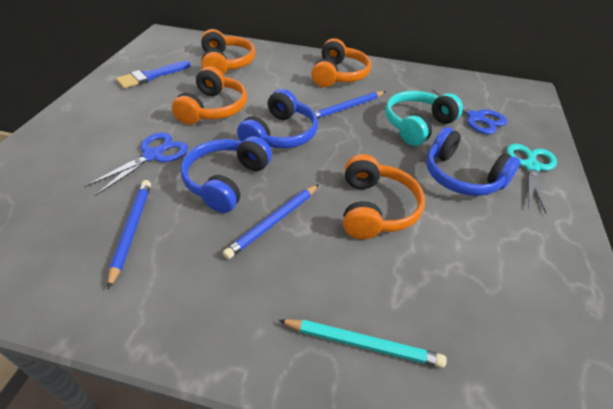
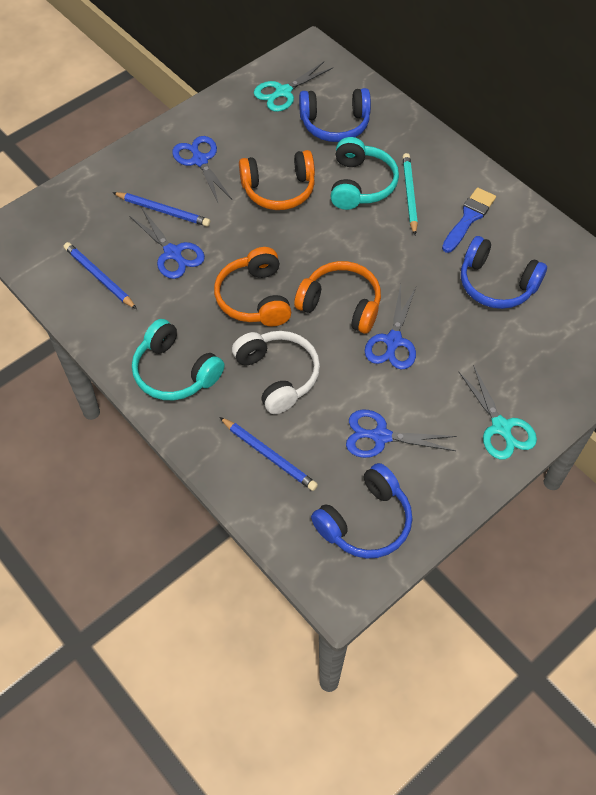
blue scissors: [85,132,188,195] [432,89,507,134] = 2 -> [129,209,205,279] [172,136,232,204] [346,410,457,458] [365,284,416,369] = 4
orange headphones: [172,67,247,125] [201,29,255,75] [311,38,371,87] [343,154,425,239] = 4 -> [214,247,291,326] [239,150,315,210] [294,261,381,334] = 3
turquoise headphones: [385,91,463,146] = 1 -> [132,319,224,400] [331,137,399,210] = 2
turquoise scissors: [506,144,557,214] = 1 -> [254,62,333,112] [458,365,537,459] = 2
white headphones: none = 0 -> [232,331,320,414] = 1

